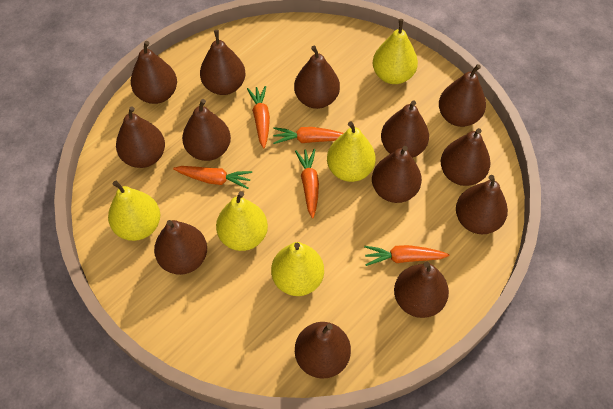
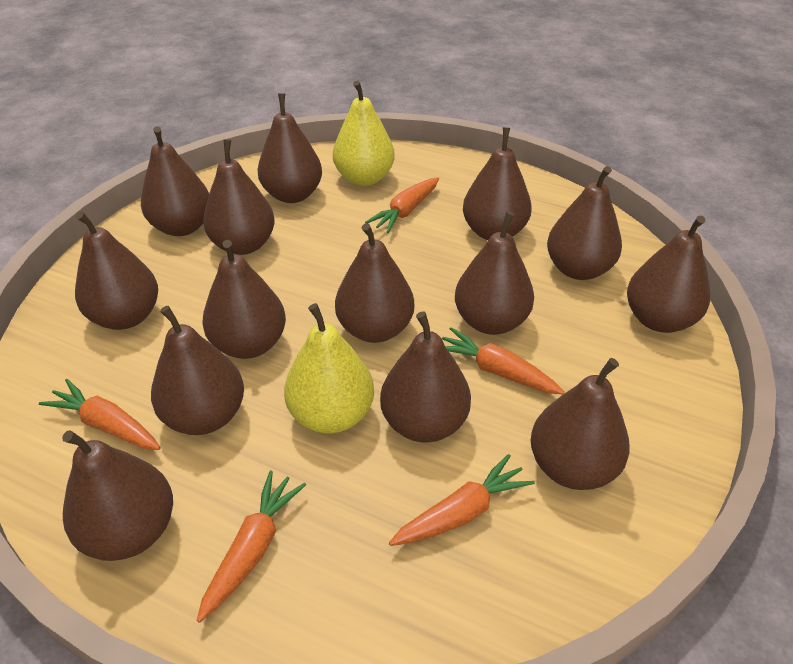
brown pear: [116,106,165,168] [131,41,177,104] [154,220,207,275] [182,99,231,161] [200,30,246,95] [294,46,340,109] [295,322,351,378] [372,146,422,203] [381,100,429,158] [394,262,449,318] [439,64,486,127] [441,128,491,186] [456,175,508,234] = 13 -> [62,430,173,561] [75,212,158,330] [141,126,209,236] [151,306,244,435] [202,240,286,359] [203,139,275,255] [258,93,322,203] [335,223,414,343] [380,312,471,443] [455,212,534,335] [463,127,532,240] [531,358,630,490] [547,166,622,280] [627,216,710,333] = 14
yellow pear: [108,181,160,241] [216,191,268,251] [271,242,324,296] [327,121,376,182] [372,19,418,84] = 5 -> [284,303,374,433] [333,81,395,186] = 2

